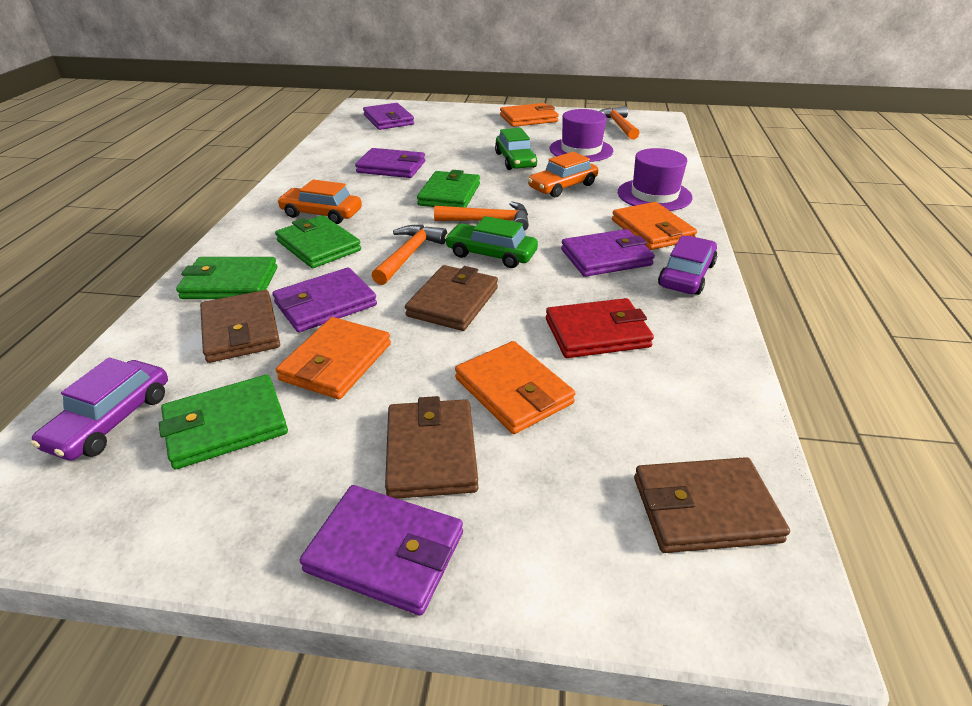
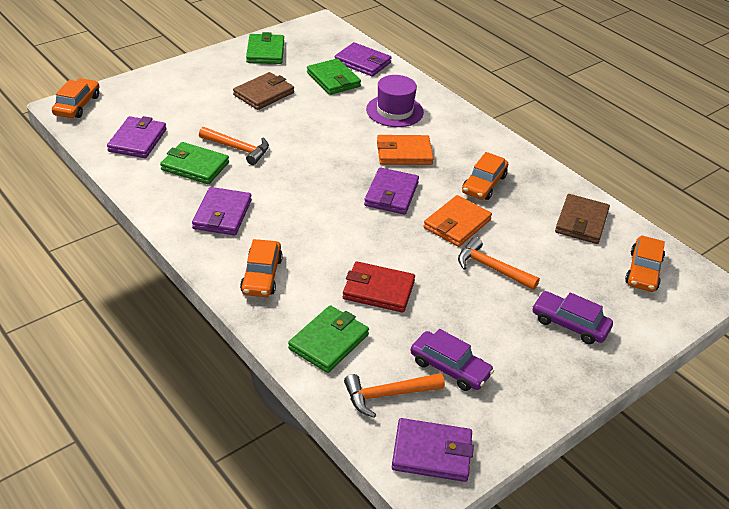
brown wallet: [200,290,280,363] [385,396,478,499] [405,265,498,331] [634,457,790,553] = 4 -> [233,72,294,110] [555,194,610,244] = 2
green car: [445,216,538,268] [495,128,537,170] = 2 -> none = 0
orange car: [277,179,362,224] [528,152,598,197] = 2 -> [52,78,99,118] [240,239,283,297] [462,152,508,200] [625,235,665,292] = 4
orange wallet: [276,317,391,399] [455,341,575,434] [500,103,559,127] [612,202,697,250] = 4 -> [377,135,434,165] [423,195,492,247] = 2
purple hat: [550,109,613,162] [618,148,693,211] = 2 -> [366,75,424,127] = 1

